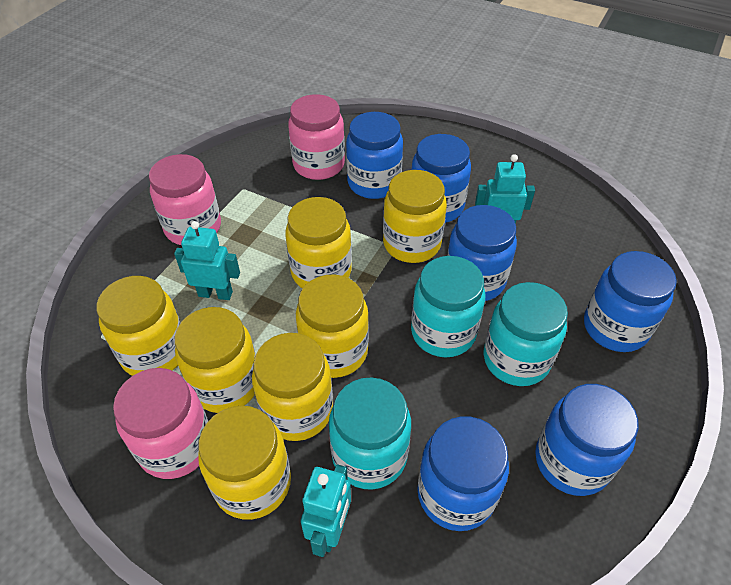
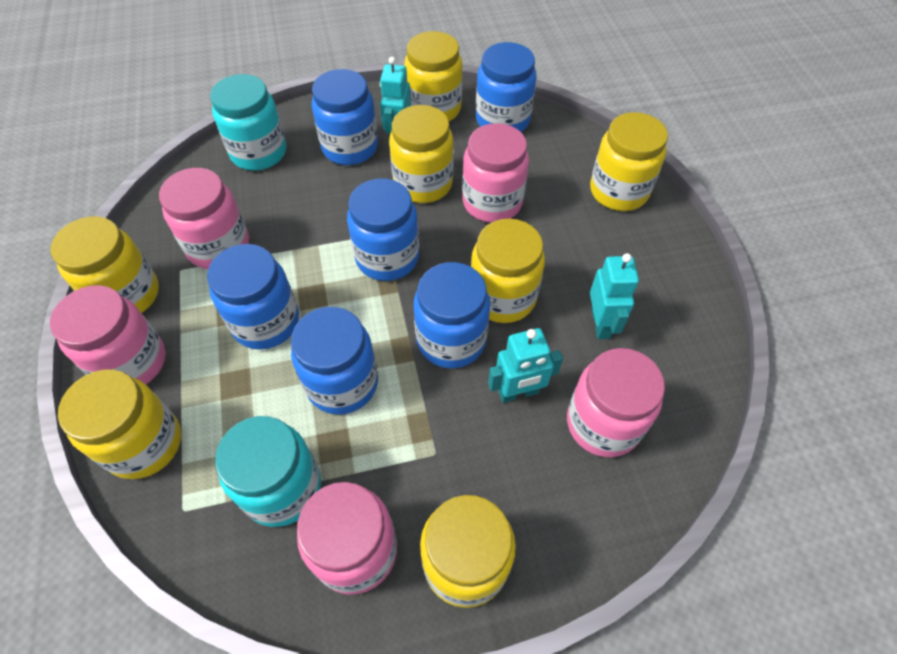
pink jar: [113,368,208,479] [149,154,221,245] [288,94,345,180] = 3 -> [50,285,166,384] [159,168,249,269] [297,482,397,594] [462,123,529,223] [567,348,665,457] = 5
turquoise jar: [329,377,411,490] [411,256,485,357] [483,282,568,386] = 3 -> [210,74,286,171] [215,416,321,527] = 2

